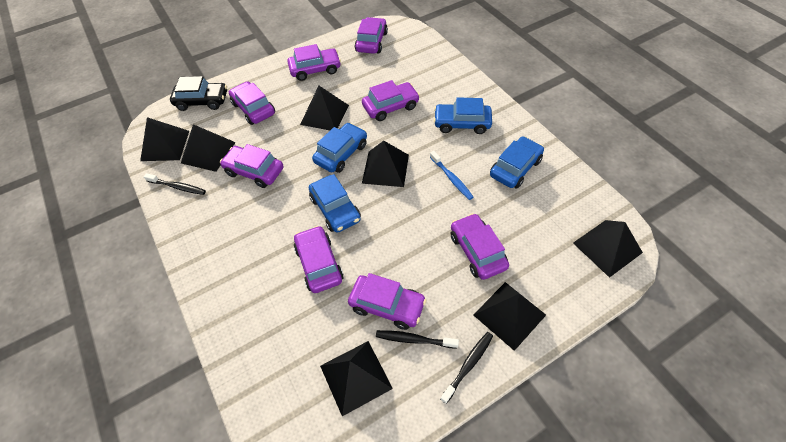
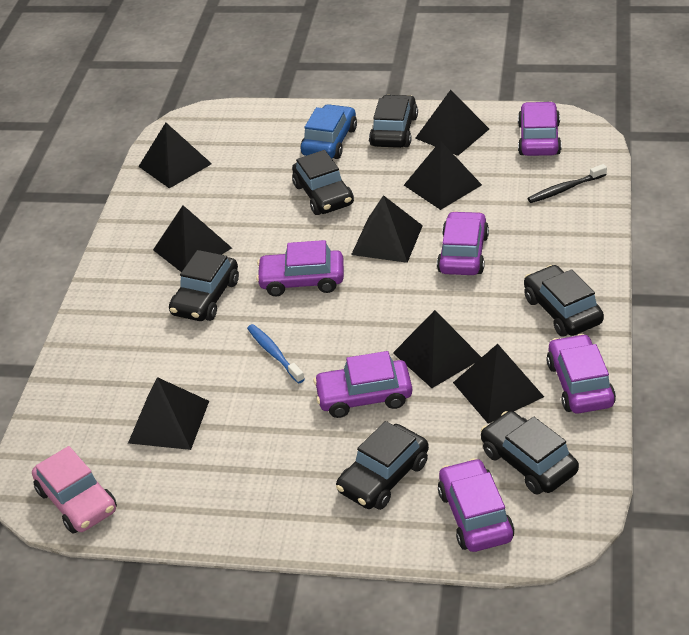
black car: [170,76,227,111] = 1 -> [169,250,239,321] [292,150,354,215] [336,421,429,510] [369,95,418,148] [481,411,579,495] [524,265,604,337] = 6
black pyramid: [140,117,189,161] [181,124,236,172] [300,86,349,130] [320,341,393,416] [362,141,409,187] [473,282,546,351] [573,220,643,278] = 7 -> [128,377,209,450] [138,123,212,188] [153,205,232,272] [351,195,423,263] [393,310,482,388] [404,141,482,210] [415,90,489,156] [453,344,544,424] = 8
black toothbrush: [144,173,206,195] [376,330,459,349] [440,332,493,404] = 3 -> [527,164,607,203] = 1
blue car: [309,174,361,233] [312,123,367,173] [434,97,492,134] [490,136,544,188] = 4 -> [300,104,357,159] = 1
pink car: none = 0 -> [32,446,117,534] = 1
purple car: [220,144,283,188] [229,81,275,125] [287,44,341,81] [294,226,344,293] [348,273,426,330] [355,17,388,54] [362,80,420,121] [451,213,509,280] = 8 -> [256,240,344,296] [313,351,412,418] [437,211,489,275] [438,458,515,552] [518,101,562,156] [546,334,616,414] = 6

